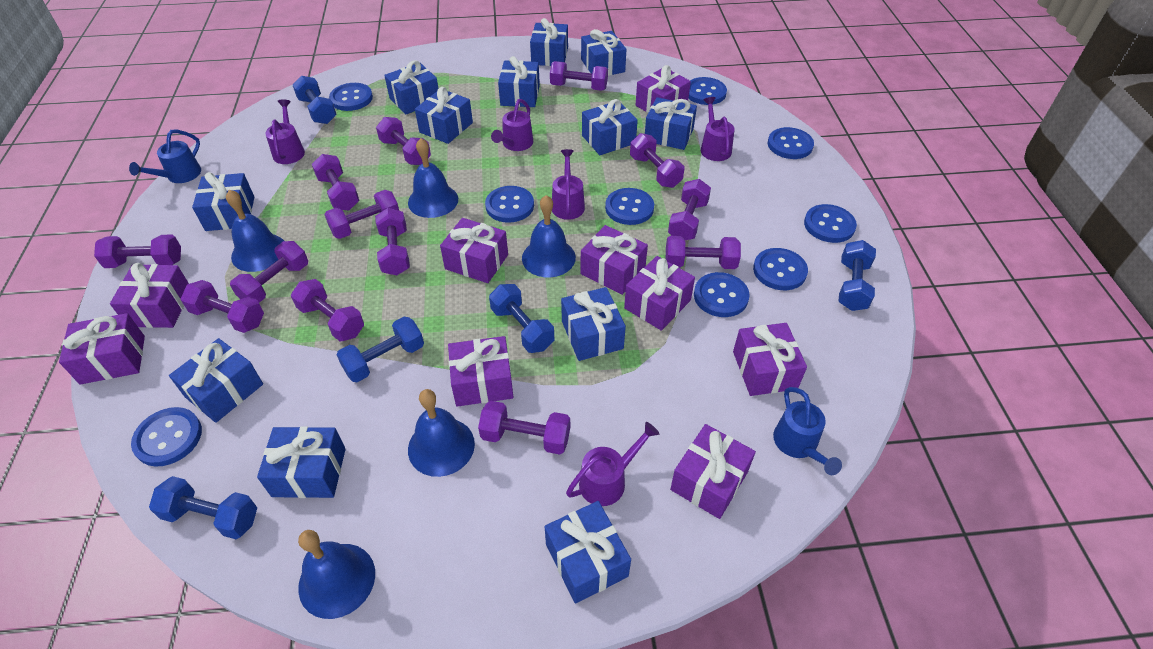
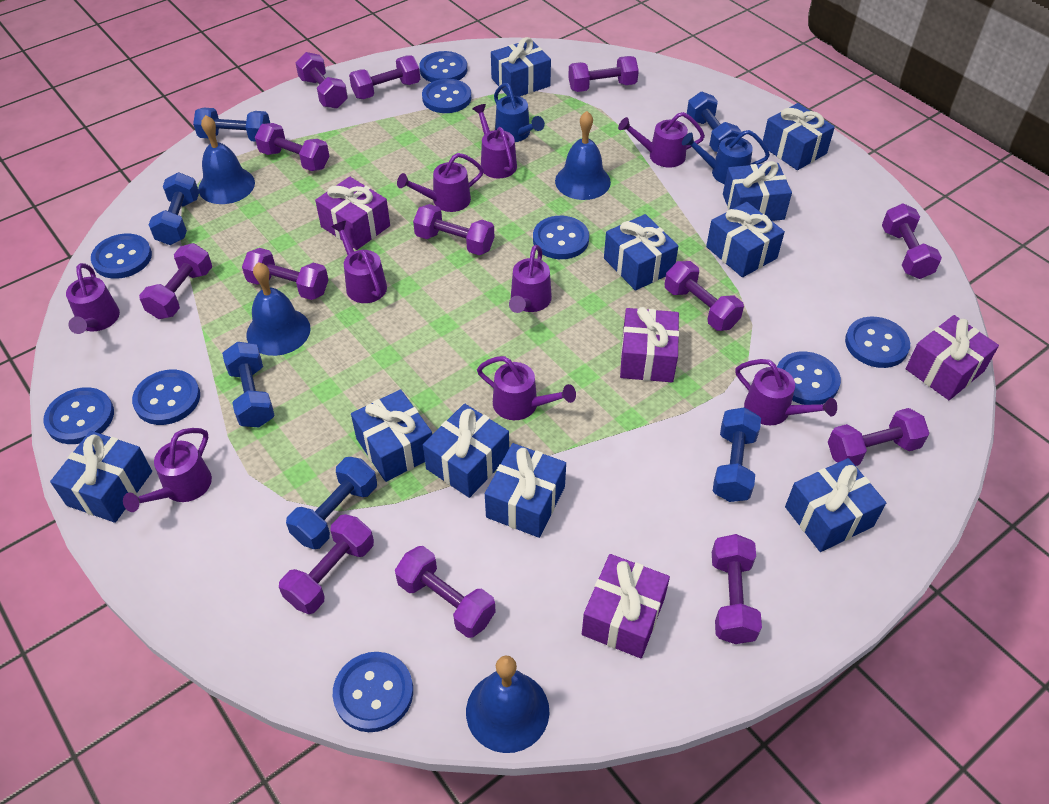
blue bell: [226,190,284,272] [298,530,375,619] [408,138,458,218] [408,389,475,477] [522,195,576,277] = 5 -> [198,115,255,204] [246,262,311,356] [466,656,549,753] [555,111,611,200] = 4
blue dumbbell: [149,476,257,539] [293,76,337,124] [336,317,424,382] [489,284,554,353] [838,240,876,311] = 5 -> [149,172,199,245] [193,108,270,142] [222,342,275,427] [286,457,377,549] [687,92,742,152] [713,407,761,502] = 6
blue gift: [169,338,263,423] [192,172,254,231] [257,426,346,498] [384,60,439,115] [415,87,473,144] [498,56,540,107] [530,18,568,66] [544,501,631,604] [561,287,626,361] [581,29,627,76] [582,99,638,155] [645,97,697,150] = 12 -> [50,431,152,523] [351,389,432,482] [423,404,509,498] [485,443,566,538] [491,37,551,97] [604,214,678,291] [706,202,785,277] [723,161,792,221] [763,103,835,170] [785,458,886,552] = 10
purple gift: [59,313,145,385] [110,263,189,328] [440,218,508,283] [448,336,514,407] [581,225,648,295] [624,256,695,331] [636,65,691,113] [670,424,756,519] [733,323,807,396] = 9 -> [315,177,390,250] [582,554,670,658] [620,307,679,382] [906,315,999,400] = 4
purple watering can: [265,99,305,164] [491,99,533,151] [552,149,585,220] [566,422,659,506] [701,97,735,161] = 5 -> [66,263,120,334] [123,428,212,512] [331,221,387,303] [397,153,484,212] [472,104,517,179] [477,356,576,420] [509,245,552,313] [618,112,705,168] [735,359,837,425] = 9

